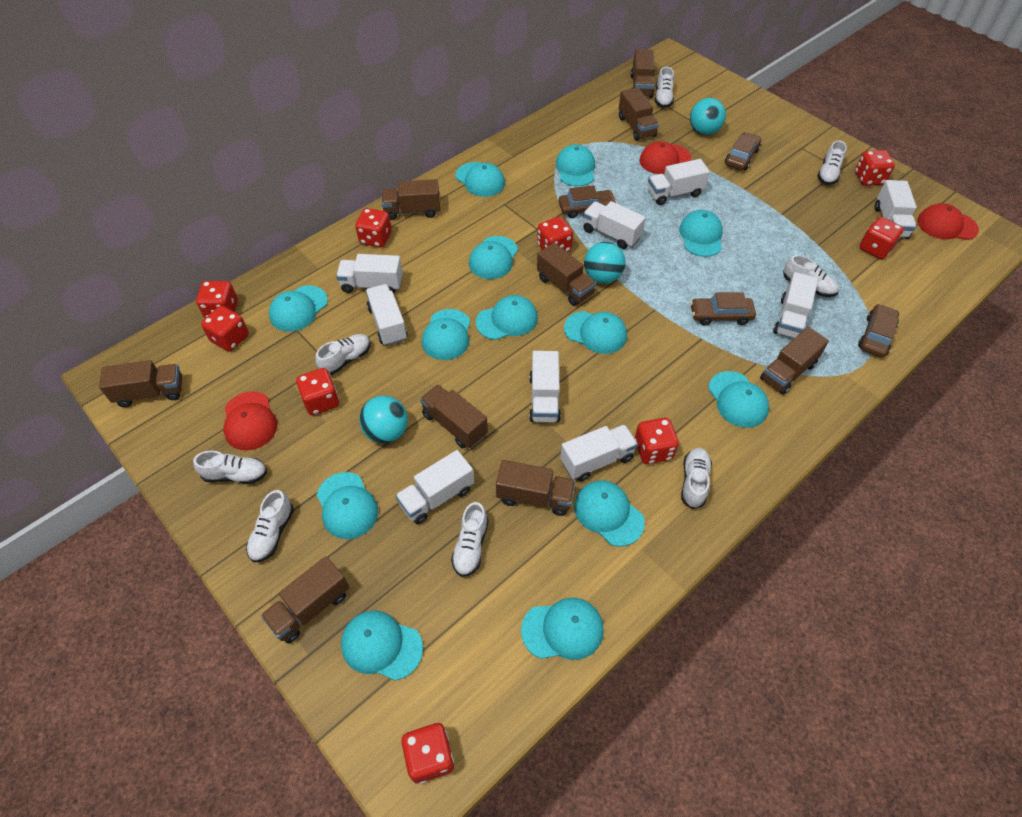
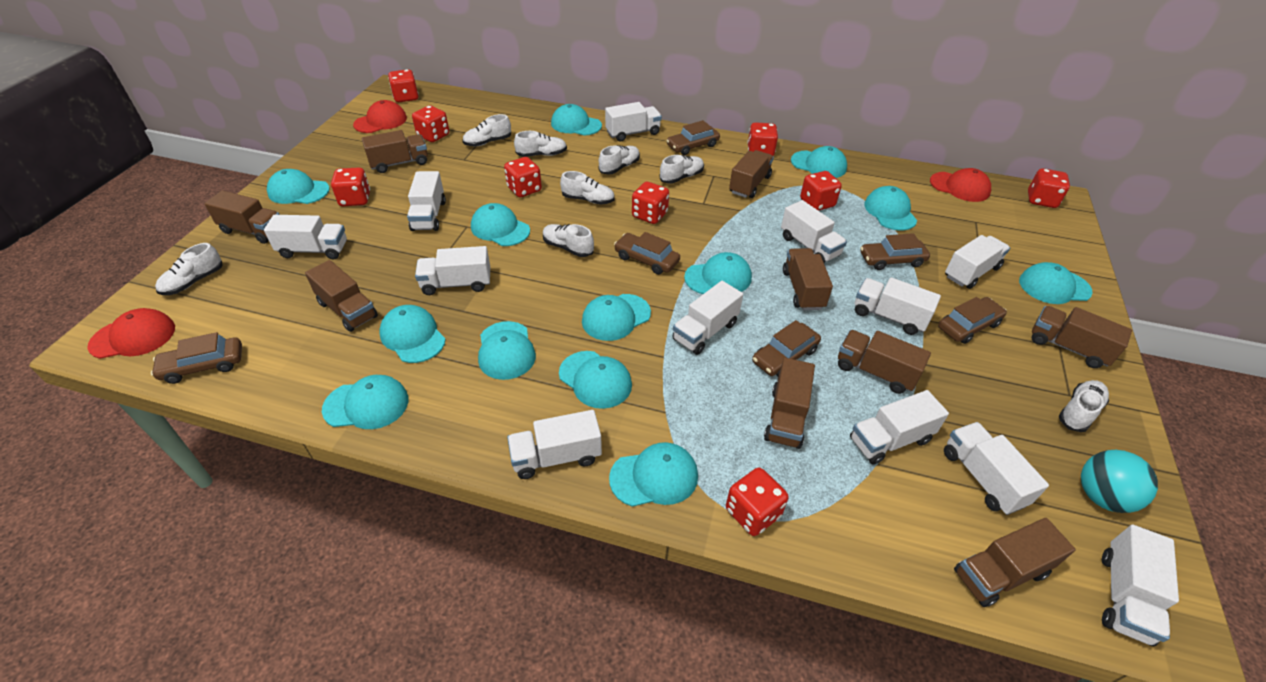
brown car: [559,185,617,218] [690,292,756,325] [725,132,761,170] [858,304,899,357] = 4 -> [151,332,242,384] [614,232,680,275] [666,120,720,155] [752,320,821,376] [860,233,930,270] [938,297,1007,344] = 6
turquoise ball: [359,396,408,443] [584,242,625,284] [690,98,726,135] = 3 -> [1081,450,1158,513] = 1
white truck: [336,254,403,294] [366,284,407,346] [395,450,474,524] [529,351,561,423] [560,424,638,481] [583,201,646,249] [648,159,710,205] [773,272,818,338] [874,180,917,239] = 9 -> [264,215,347,259] [407,171,446,231] [415,246,490,295] [507,410,602,479] [605,102,662,141] [672,281,743,355] [781,200,847,263] [850,390,949,465] [855,277,941,335] [944,422,1049,515] [945,235,1010,289] [1102,524,1179,646] = 12

